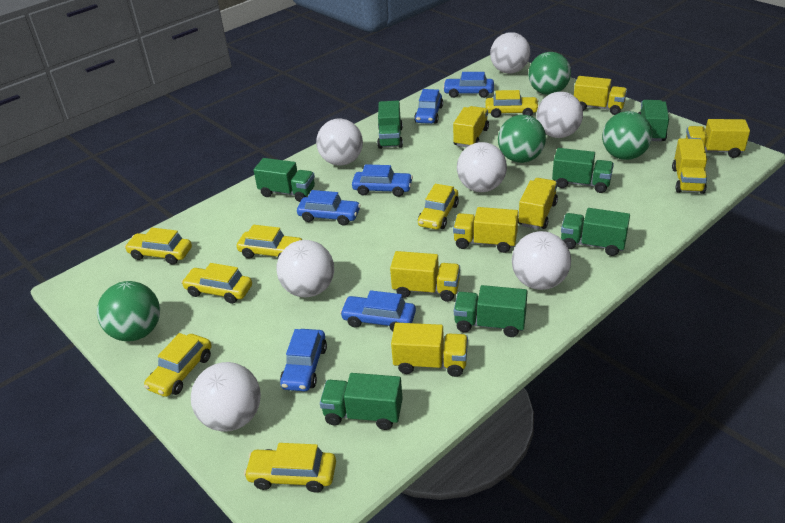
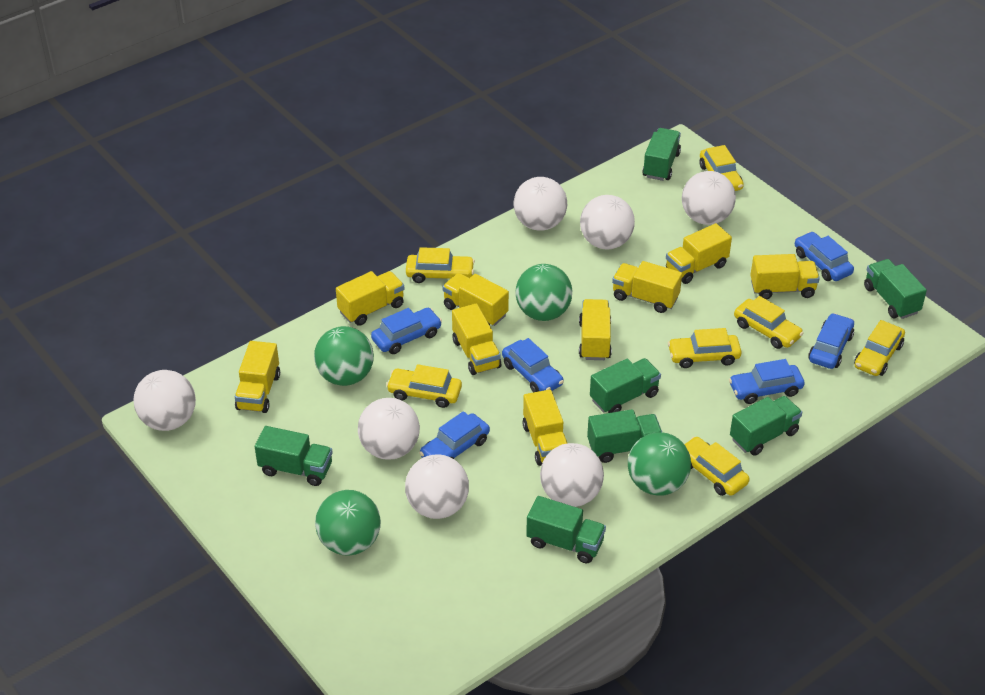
yellow truck: [390,251,460,302] [391,323,468,377] [453,106,489,147] [453,207,518,253] [518,178,558,229] [574,76,627,115] [672,138,707,194] [686,119,750,158] = 8 -> [235,341,280,413] [336,271,404,326] [442,273,509,326] [452,304,501,375] [523,390,567,466] [579,299,612,360] [612,261,682,313] [666,223,732,284] [750,254,820,300] = 9

